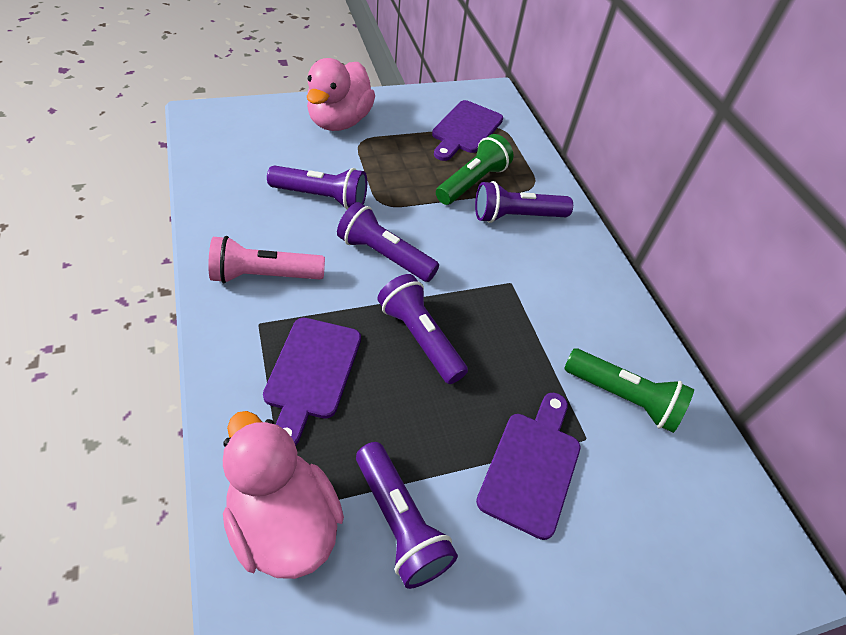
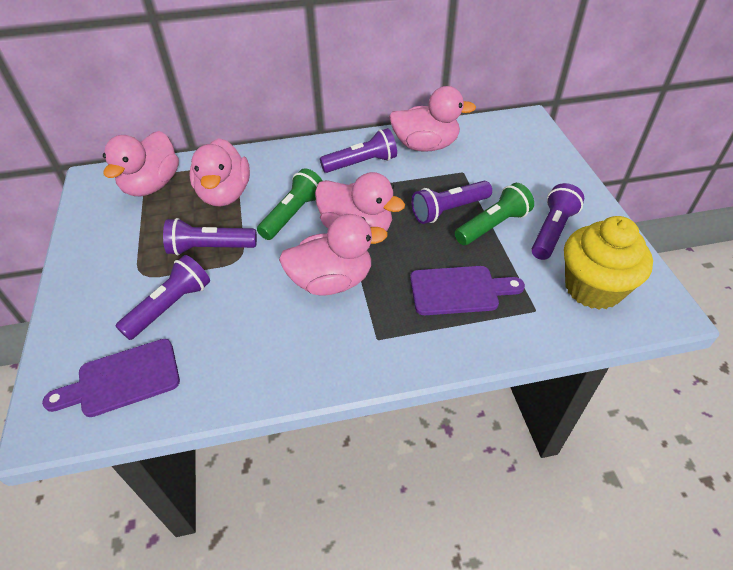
pink duck: [223,411,344,579] [307,58,375,131] = 2 -> [103,131,179,196] [189,138,250,207] [279,214,388,296] [315,172,405,231] [389,86,476,152] = 5
pink flashlight: [208,236,325,283] = 1 -> none = 0
purple cutting board: [263,318,361,446] [432,100,503,161] [476,393,580,540] = 3 -> [42,339,180,417] [410,266,525,315] = 2
yellow cupcake: none = 0 -> [564,216,653,309] = 1

